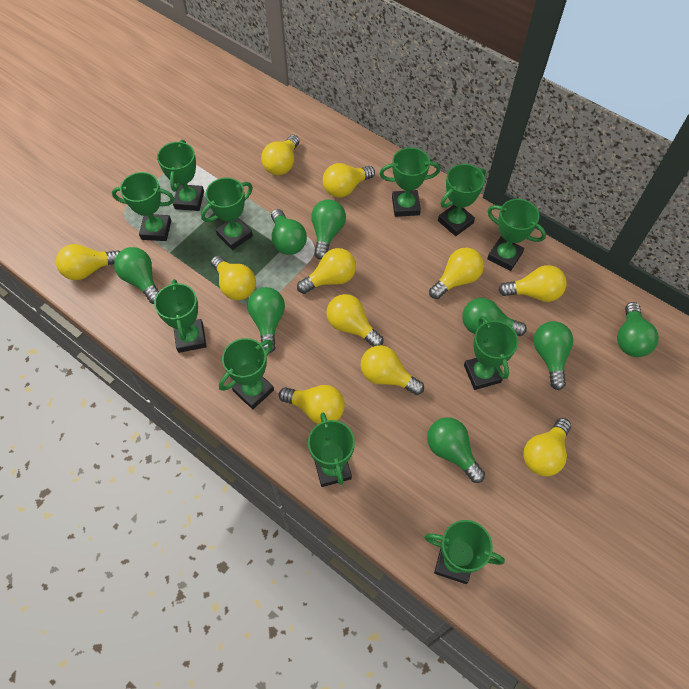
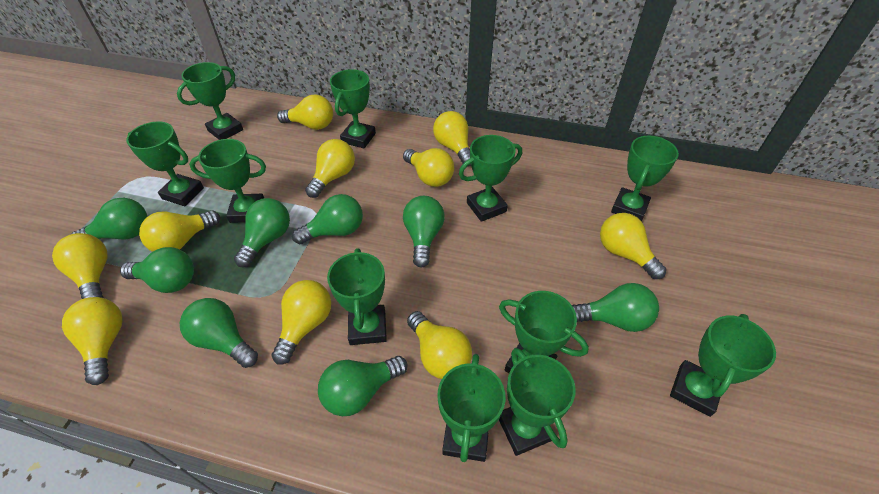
yellow light bulb: [56,244,120,280] [211,255,256,300] [261,135,300,175] [279,385,345,424] [297,248,356,294] [323,163,375,198] [326,294,383,347] [360,345,424,395] [429,248,484,299] [499,265,567,302] [523,418,571,476] = 11 -> [52,233,108,299] [62,297,123,385] [139,210,220,252] [271,280,331,365] [277,95,333,130] [305,139,355,198] [403,148,454,187] [407,311,472,379] [433,111,471,167] [600,213,666,279] = 10

